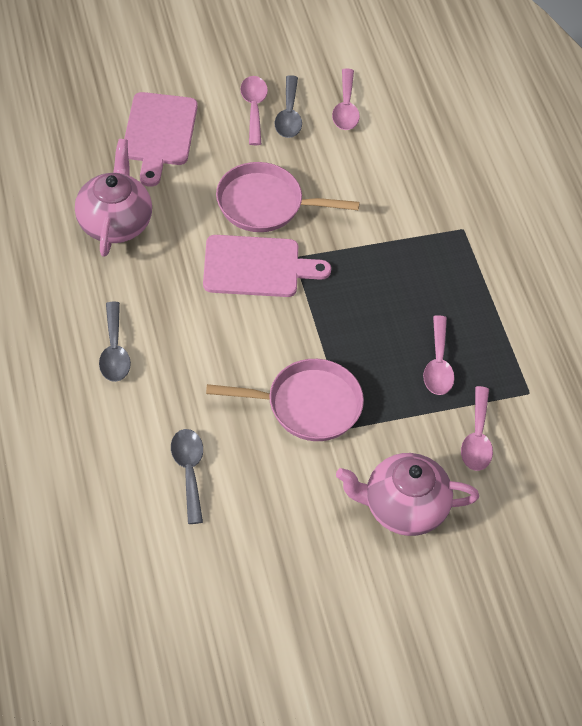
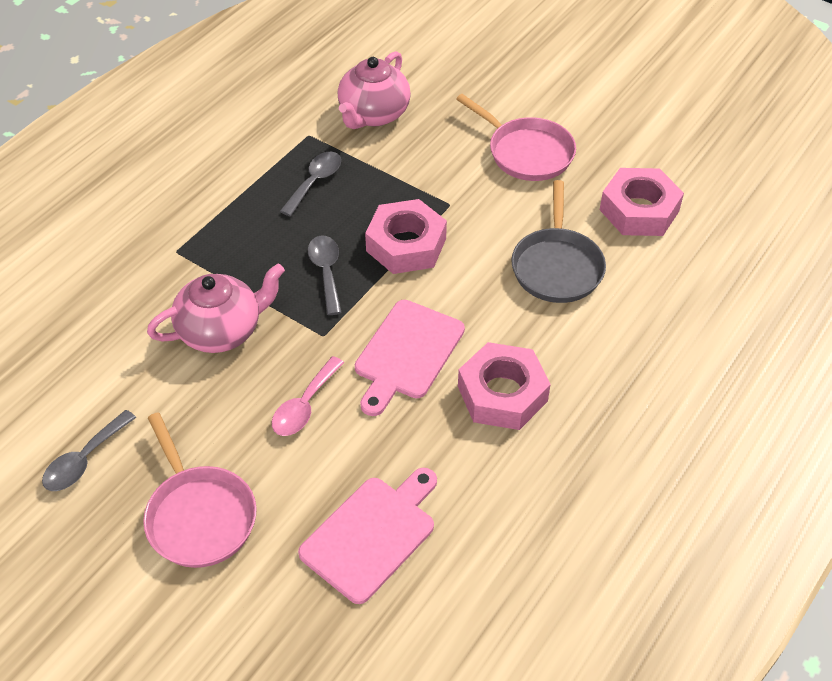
grey pan: none = 0 -> [511,180,606,303] = 1
pink nut: none = 0 -> [365,199,447,274] [458,342,551,430] [600,168,684,236] = 3
pink spoon: [240,76,268,145] [332,68,360,130] [423,315,454,395] [461,386,493,471] = 4 -> [272,356,344,436] = 1

